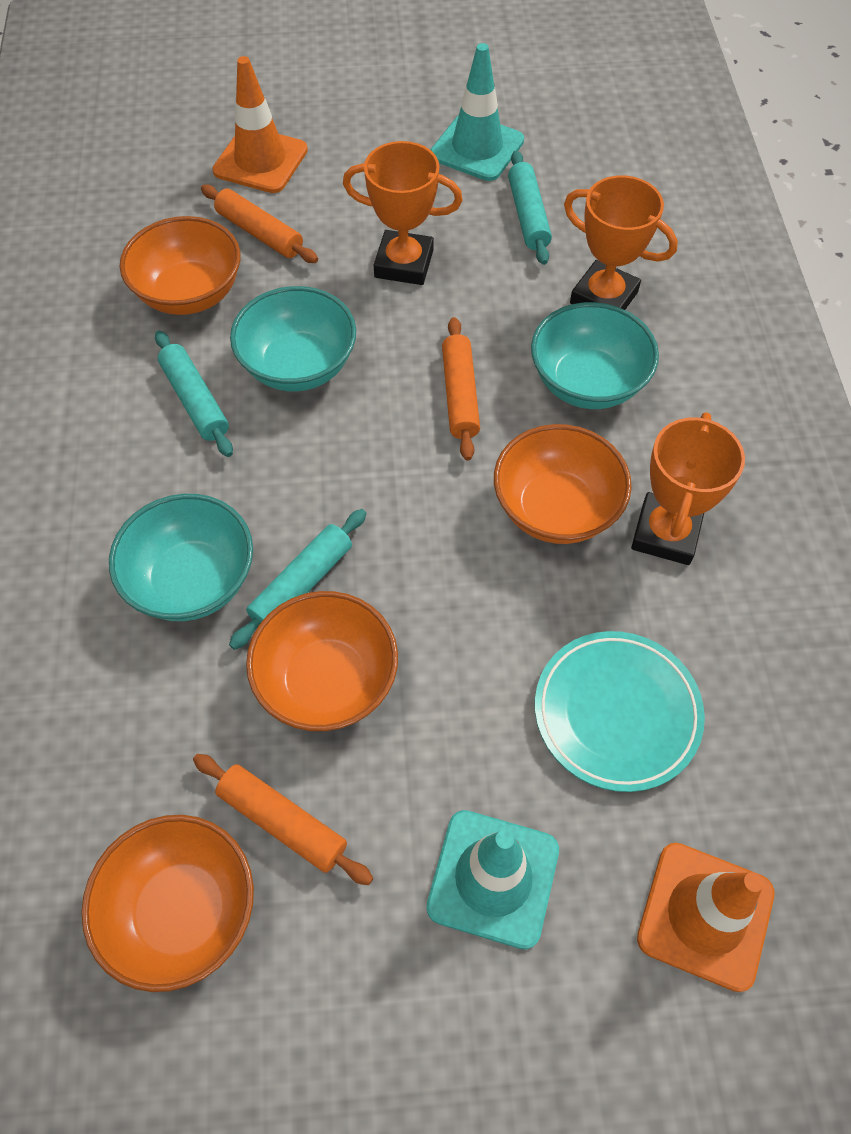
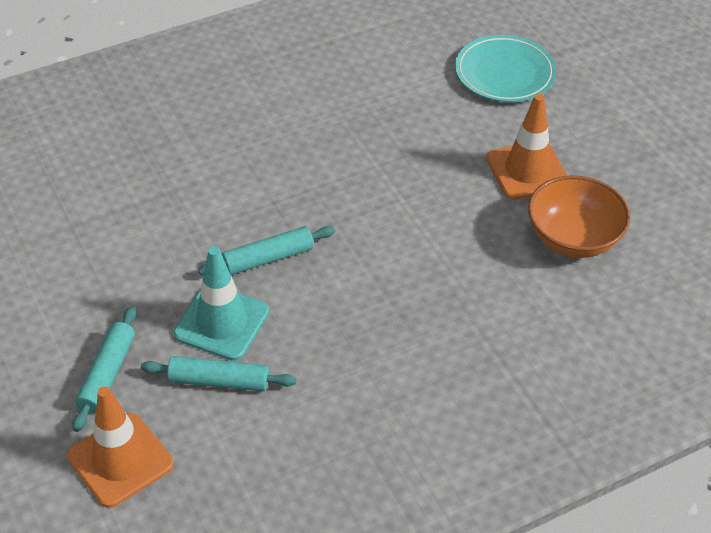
orange bowl: [81,815,254,992] [120,216,241,315] [246,591,398,731] [494,424,632,544] = 4 -> [528,175,631,258] = 1
orange rolling pin: [193,754,373,885] [201,185,318,263] [442,317,480,461] = 3 -> none = 0
orange trophy: [343,141,463,285] [564,176,678,310] [631,412,745,565] = 3 -> none = 0
turquoise bowl: [109,494,253,621] [230,286,356,391] [531,302,659,409] = 3 -> none = 0
turquoise traffic cone: [427,810,559,949] [431,43,524,181] = 2 -> [173,246,269,361] = 1

